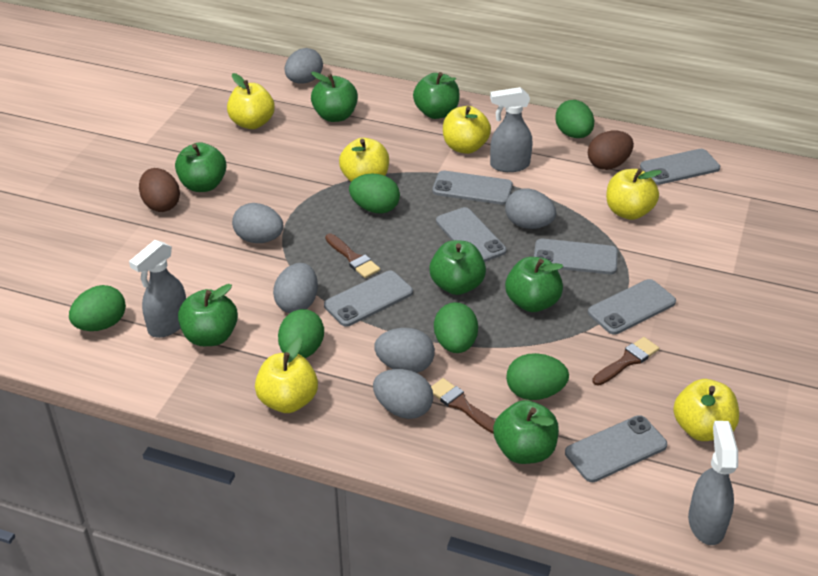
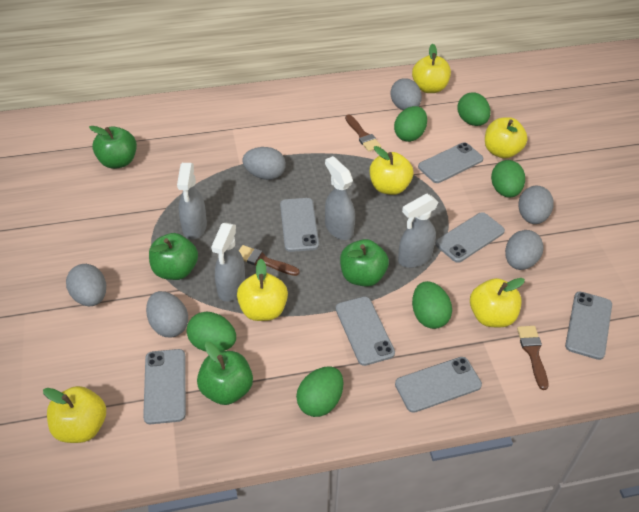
brown egg: [139,168,180,212] [588,130,634,170] = 2 -> none = 0
green apple: [175,142,227,192] [178,284,238,346] [311,72,358,122] [413,72,459,119] [429,240,486,295] [493,400,559,464] [505,257,563,312] = 7 -> [89,126,137,169] [149,233,198,280] [197,342,253,405] [340,239,389,287] = 4
grey spray bottle: [129,240,186,338] [490,87,533,172] [688,421,738,545] = 3 -> [177,163,207,239] [211,223,245,301] [325,156,355,240] [398,194,439,268] = 4

